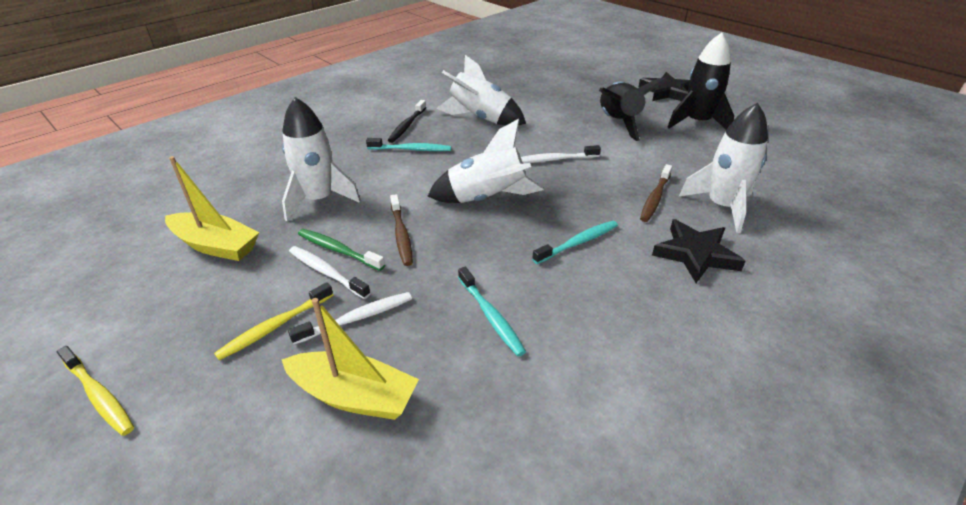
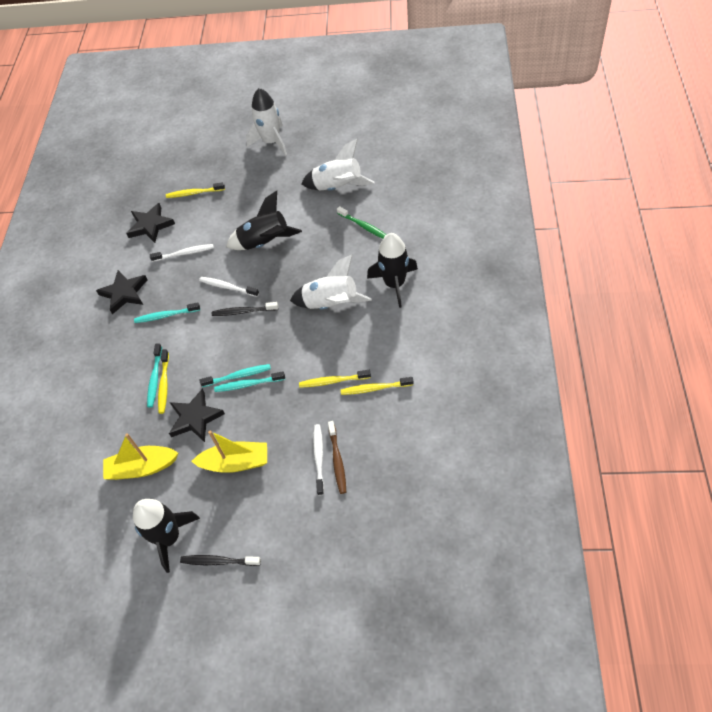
black rocket: [599,78,668,141] [667,33,734,130] = 2 -> [133,499,200,573] [226,190,302,250] [367,233,418,308] = 3
black star: [639,72,690,101] [652,219,745,283] = 2 -> [96,270,148,315] [126,203,175,243] [169,389,225,442] = 3
black toothbrush: [388,100,426,143] = 1 -> [180,555,261,566] [212,302,278,316] = 2
brown toothbrush: [390,194,413,266] [640,164,672,222] = 2 -> [328,421,346,494] = 1
turquoise toothbrush: [366,138,451,151] [458,267,526,357] [532,221,618,264] = 3 -> [134,302,200,323] [147,343,162,408] [200,364,271,387] [214,371,285,392] = 4
white rocket: [282,97,361,221] [428,119,544,203] [436,55,526,125] [679,103,768,233] = 4 -> [246,88,287,155] [290,254,372,309] [301,139,375,191] = 3
yellow toothbrush: [56,346,134,436] [214,282,333,360] = 2 -> [158,349,169,414] [166,182,225,198] [299,370,371,388] [341,377,414,395] = 4

